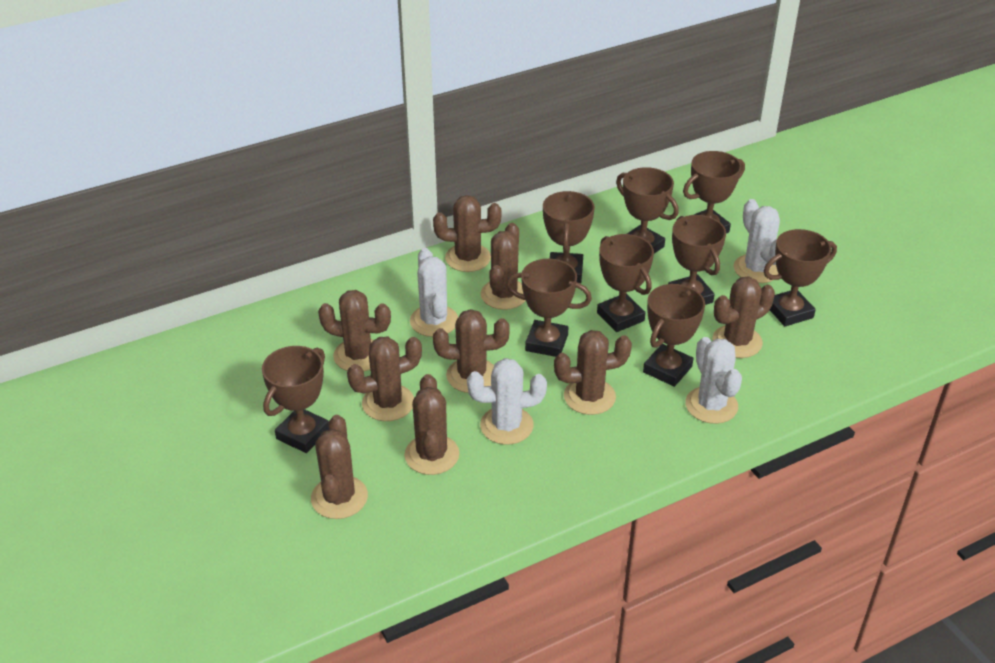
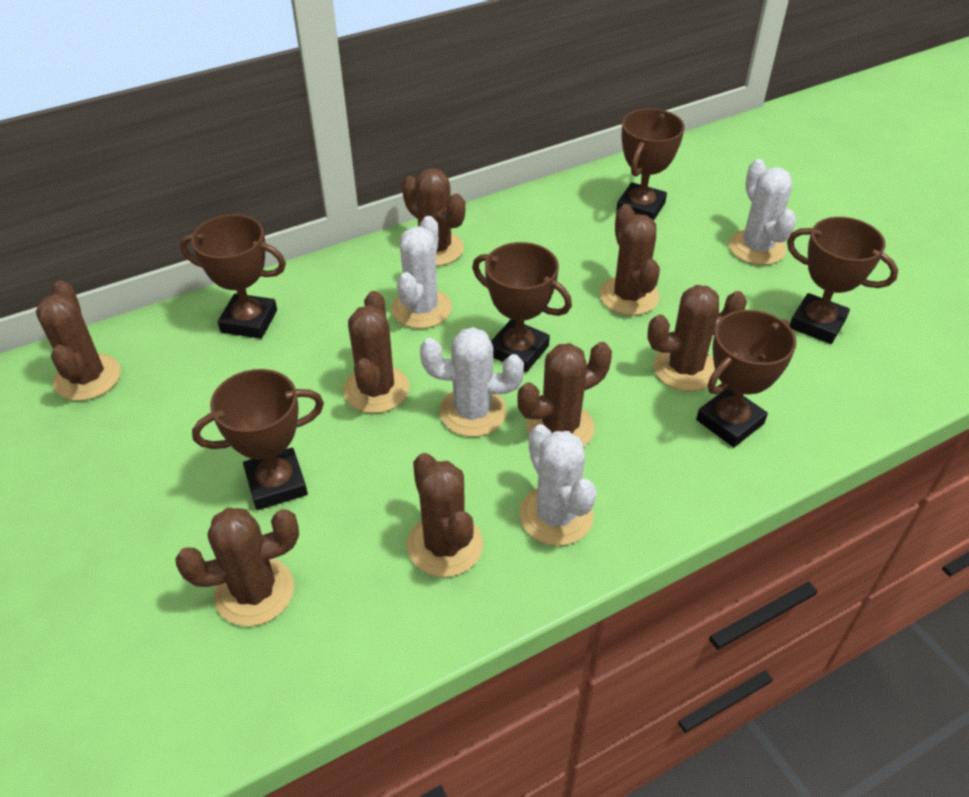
brown cactus: [311,415,368,519] [318,290,391,371] [347,337,422,421] [404,374,459,475] [433,195,501,272] [433,309,510,393] [481,223,526,310] [554,330,632,415] [713,276,775,358] = 9 -> [36,280,121,401] [175,508,299,626] [344,291,409,413] [402,168,466,266] [407,453,483,577] [517,342,612,447] [600,204,660,316] [647,285,747,391] = 8
brown trophy: [262,346,329,453] [506,259,592,357] [543,191,595,283] [597,234,654,332] [616,167,679,254] [643,284,705,387] [668,215,726,305] [683,151,745,234] [764,229,837,326] = 9 -> [180,214,286,339] [192,369,324,510] [472,242,572,372] [616,108,685,220] [696,310,797,447] [787,217,898,344] = 6

